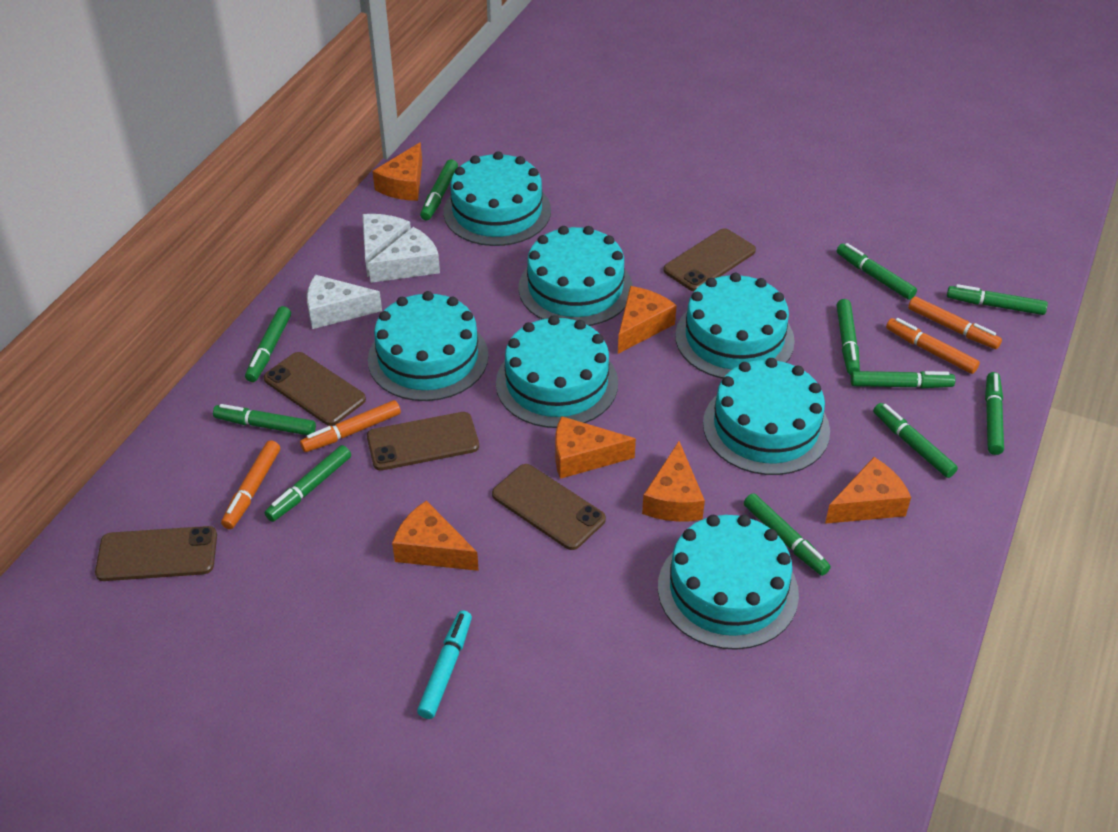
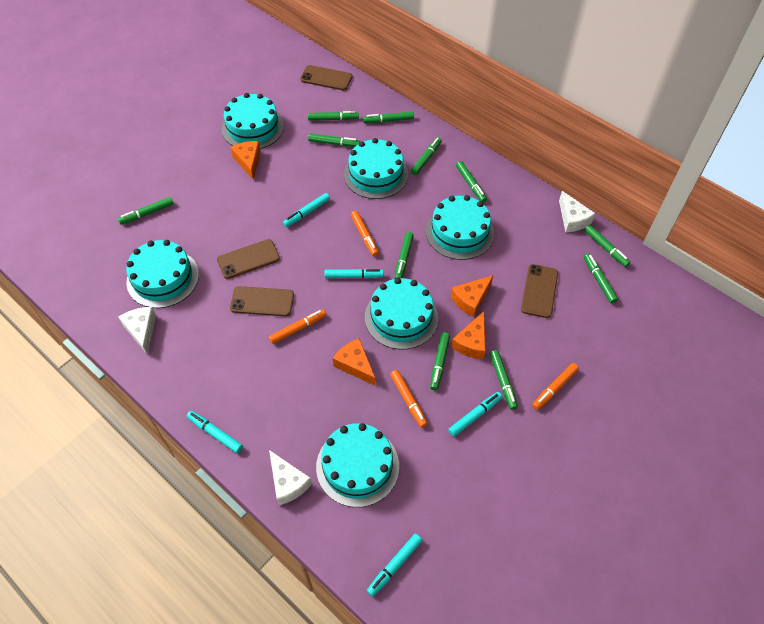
brown phone: [95,526,217,581] [263,352,366,426] [367,412,479,470] [492,464,606,550] [663,228,756,291] = 5 -> [217,239,280,279] [230,286,294,316] [300,65,352,90] [521,264,558,318] = 4
orange cheese: [373,142,422,201] [392,501,479,571] [555,416,636,479] [618,286,677,354] [642,441,705,522] [825,457,911,524] = 6 -> [230,141,261,180] [333,338,375,386] [451,275,493,317] [451,311,486,359] = 4
turquoise cake: [368,291,489,401] [443,151,551,246] [496,315,618,428] [518,226,633,326] [658,515,799,650] [675,273,795,379] [703,358,830,475] = 7 -> [126,240,199,308] [222,93,284,149] [316,423,399,507] [344,138,408,199] [365,278,438,349] [426,195,494,260] = 6
turquoise marker: [417,610,472,719] = 1 -> [187,411,243,453] [283,193,330,227] [324,269,384,279] [367,533,423,597] [448,392,502,437] = 5

